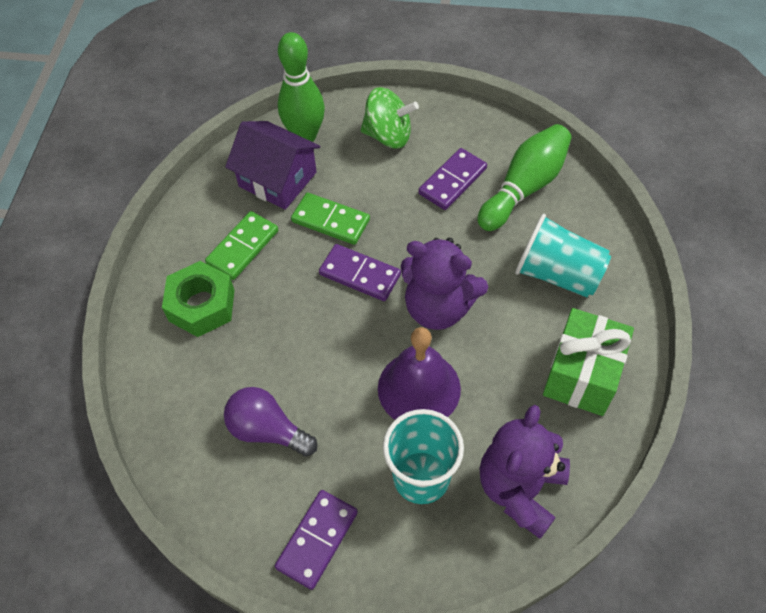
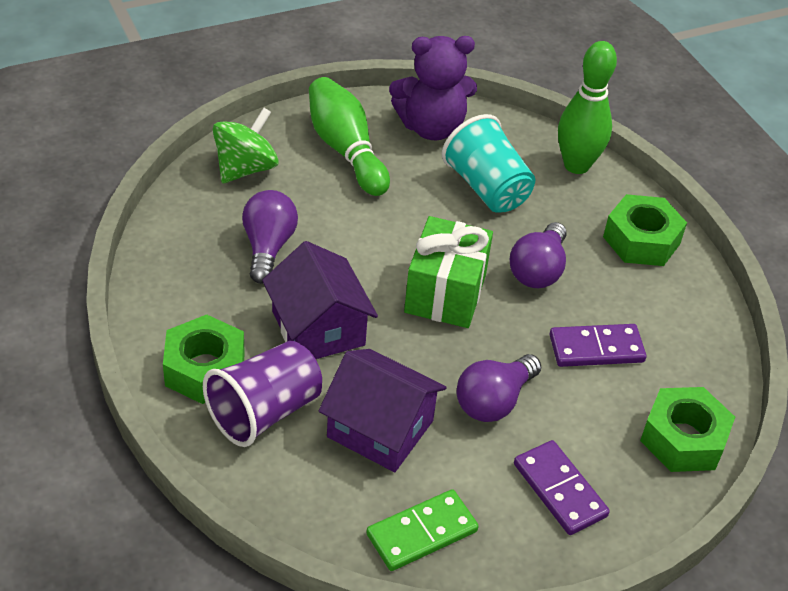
green domino: [205,211,278,280] [291,193,370,245] = 2 -> [366,489,479,571] = 1
green nut: [162,261,235,337] = 1 -> [163,314,245,404] [603,194,687,266] [640,387,735,472] = 3
purple bell: [378,327,461,420] = 1 -> none = 0
purple cup: none = 0 -> [203,341,322,447] = 1
purple domino: [275,490,358,590] [319,244,401,301] [418,148,487,210] = 3 -> [514,440,610,535] [549,324,646,367] = 2
purple house: [225,121,320,210] = 1 -> [262,241,378,359] [318,349,447,472] = 2
purple light bulb: [224,387,317,457] = 1 -> [242,190,298,284] [457,354,541,422] [510,222,567,288] = 3
purple teddy bear: [401,238,488,330] [479,405,570,539] = 2 -> [389,36,477,140] = 1
turquoise cup: [383,409,464,504] [515,214,611,298] = 2 -> [442,114,535,213] = 1

